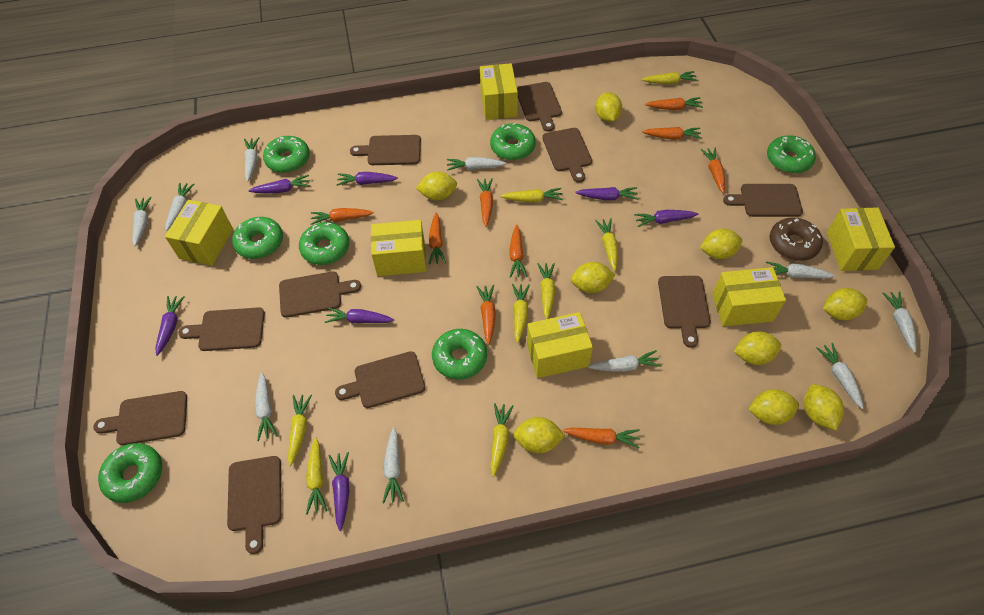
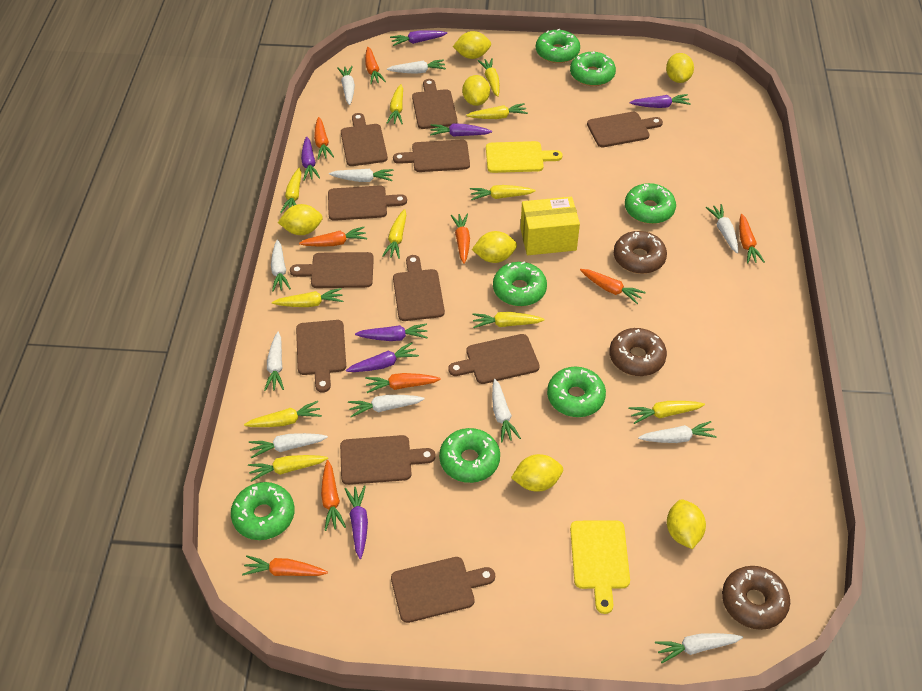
brown cutting board: [93,391,187,445] [178,307,265,351] [227,456,282,554] [279,271,361,317] [335,351,425,408] [350,135,421,165] [517,82,562,132] [542,128,592,183] [658,276,711,348] [723,184,803,217] = 10 -> [290,252,374,288] [296,320,346,393] [328,185,407,221] [340,435,436,485] [341,113,388,166] [391,557,495,623] [393,140,470,172] [393,255,445,321] [412,79,458,129] [448,334,540,384] [587,112,663,147] = 11
brown donut: [770,217,823,261] = 1 -> [609,328,667,376] [614,231,667,274] [722,566,790,630] = 3
white carrot: [132,197,152,247] [166,183,194,231] [244,137,259,182] [255,373,277,441] [382,427,404,503] [447,157,507,171] [588,350,661,372] [766,261,836,279] [816,343,864,409] [882,291,917,353] = 10 -> [249,433,328,458] [264,332,284,391] [271,239,291,291] [329,169,393,182] [337,66,355,105] [348,395,425,417] [387,59,446,74] [492,379,521,442] [638,421,717,443] [655,633,743,663] [706,204,738,253] = 11
yellow box: [165,200,233,266] [371,220,427,276] [480,63,518,120] [527,312,593,378] [712,267,786,327] [827,207,895,271] = 6 -> [520,197,580,255] = 1
yellow carrot: [288,395,312,466] [306,438,327,515] [490,403,513,477] [500,188,563,203] [512,284,530,343] [537,263,555,319] [595,218,618,271] [641,71,698,84] = 8 -> [244,401,322,427] [248,455,328,482] [272,288,343,307] [280,168,301,213] [382,209,406,259] [387,84,403,124] [466,103,528,119] [470,185,536,200] [472,312,545,328] [478,58,500,97] [629,401,705,424] = 11
yellow cutting board: none = 0 -> [486,141,563,173] [570,520,630,614] = 2
yellow lemon: [416,172,457,201] [513,417,565,453] [571,262,615,293] [595,92,622,122] [700,229,742,259] [734,331,781,365] [748,389,799,425] [804,384,844,431] [823,288,867,320] = 9 -> [278,204,323,235] [453,31,491,59] [462,75,490,106] [472,231,517,263] [511,454,563,492] [666,53,694,83] [667,499,706,549] = 7

